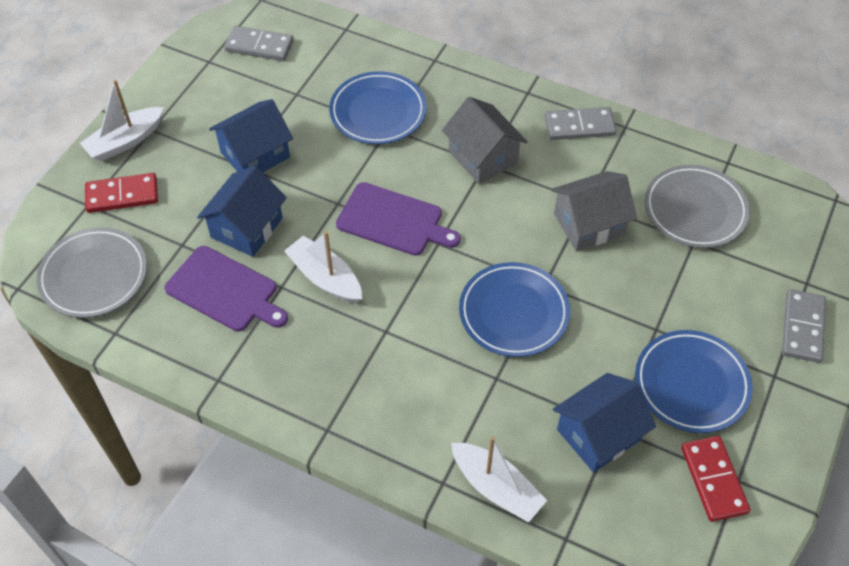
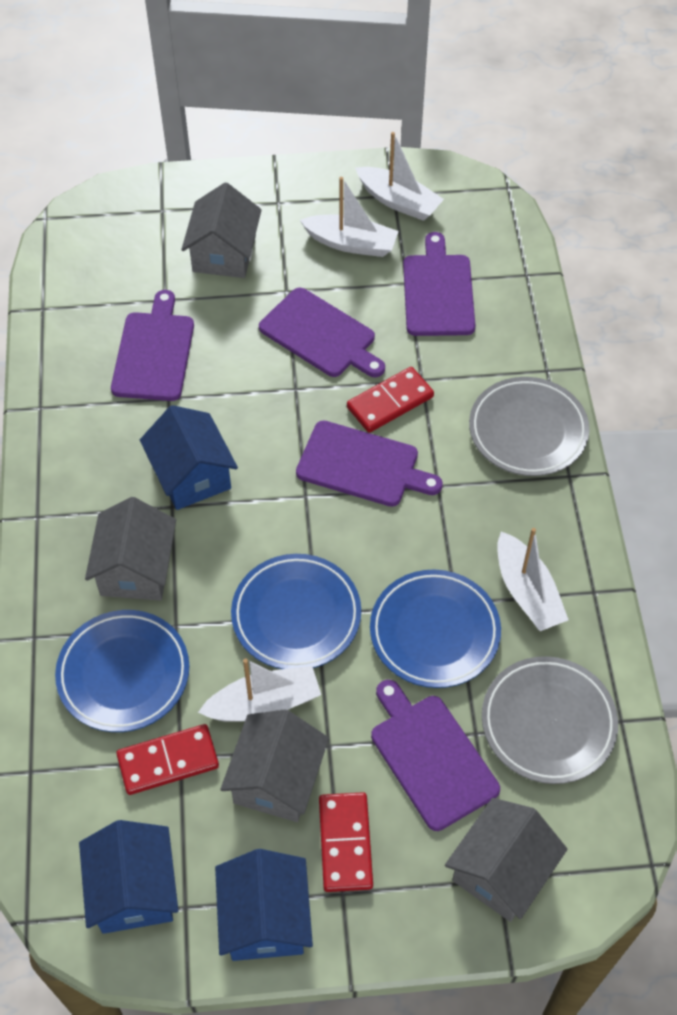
grey domino: [224,26,294,61] [545,107,616,140] [782,289,826,363] = 3 -> none = 0
grey house: [442,97,528,184] [551,171,637,251] = 2 -> [85,497,176,601] [181,183,262,278] [220,709,329,822] [445,798,568,922] = 4
purple cutting board: [164,246,288,332] [336,182,461,256] = 2 -> [111,290,194,401] [259,288,385,377] [296,420,443,507] [371,680,500,831] [403,232,476,336] = 5
red domino: [85,173,158,213] [681,436,750,522] = 2 -> [116,724,219,795] [319,792,373,892] [347,367,434,433] = 3
white boat: [80,79,164,161] [284,231,362,303] [451,436,547,523] = 3 -> [198,659,321,722] [300,177,399,257] [355,132,444,221] [497,528,569,631] = 4

